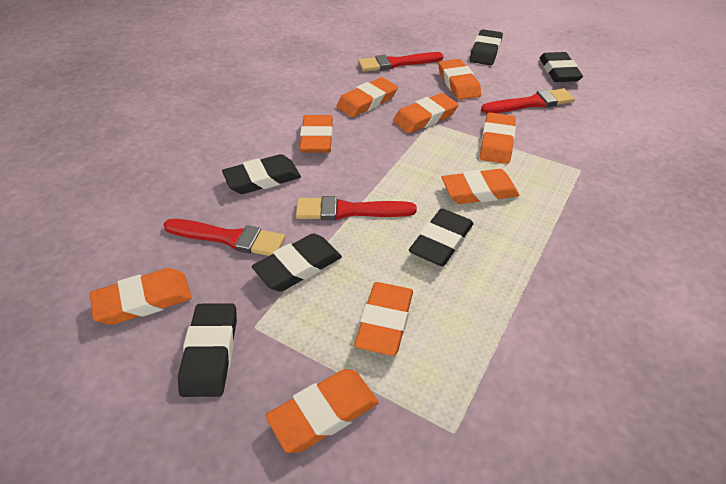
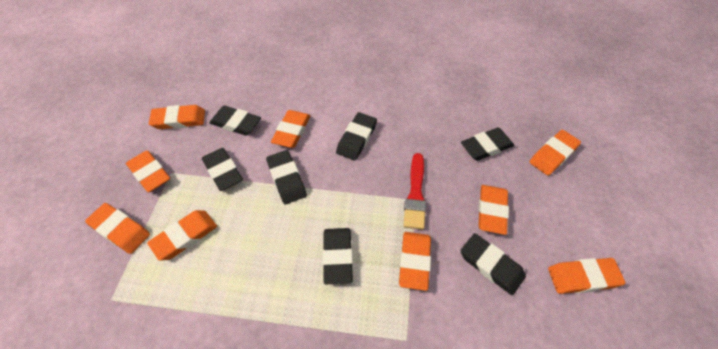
black eraser: [178,303,237,397] [222,154,301,194] [252,233,342,291] [409,209,473,266] [470,29,503,65] [540,52,583,82] = 6 -> [202,148,243,191] [209,106,261,136] [266,150,307,204] [323,228,353,284] [336,112,377,161] [460,233,526,295] [461,127,514,161] = 7
red brush: [163,219,285,256] [296,196,417,220] [358,52,444,72] [481,88,575,114] = 4 -> [404,153,426,230] = 1

